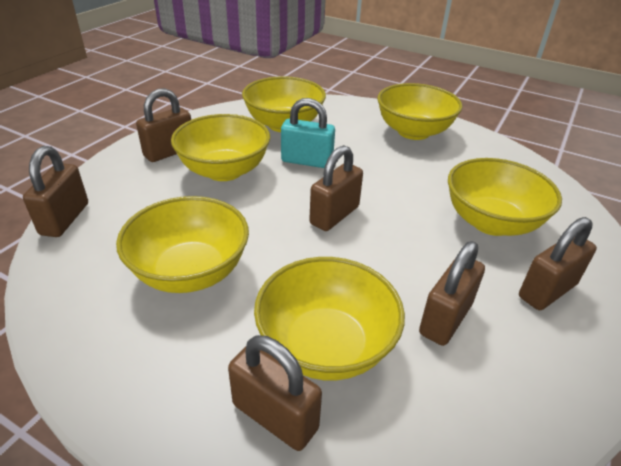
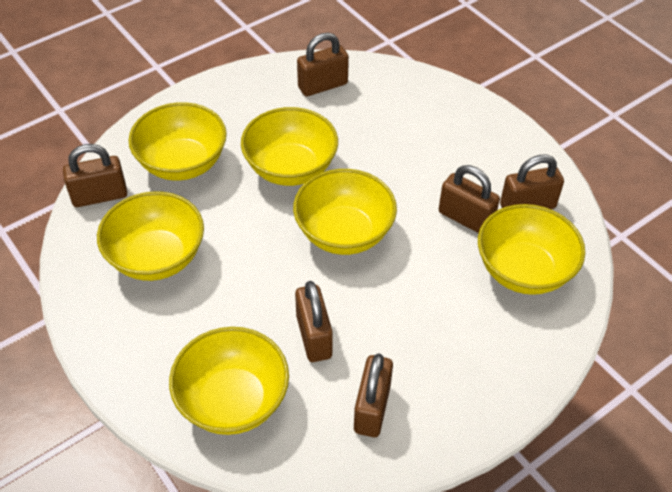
turquoise padlock: [281,98,335,168] = 1 -> none = 0

